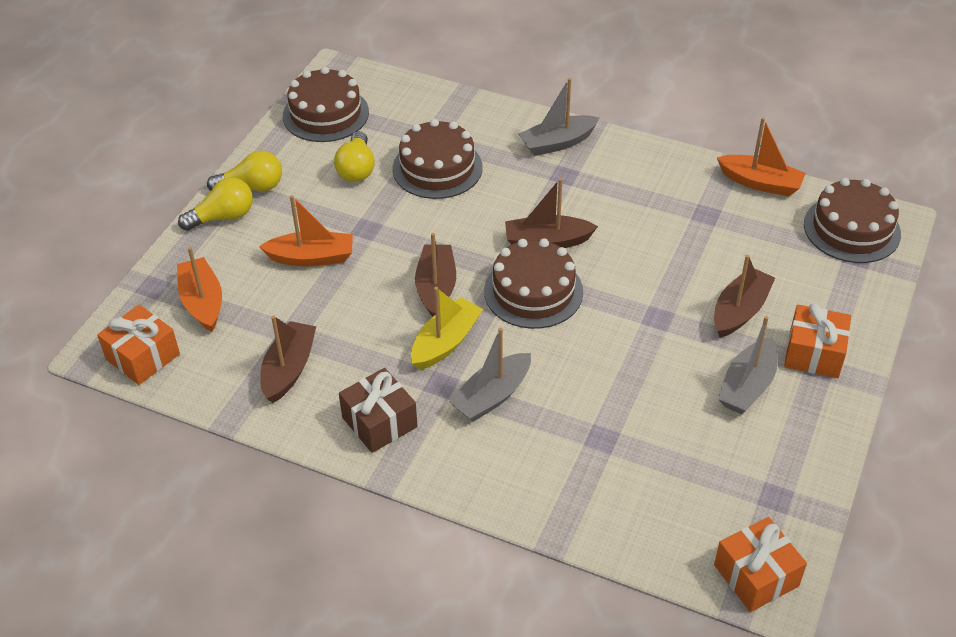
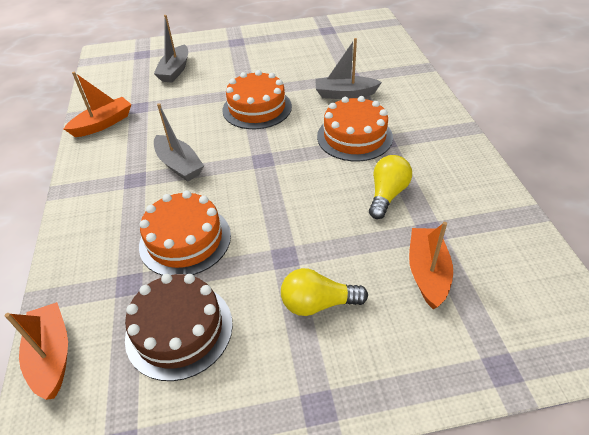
brown boat: [260,315,316,403] [415,233,456,317] [505,178,598,248] [714,255,775,338] = 4 -> none = 0
brown cake: [283,67,369,142] [393,119,483,199] [484,239,583,329] [804,178,901,263] = 4 -> [125,274,233,381] = 1
brown gift: [339,368,418,453] = 1 -> none = 0
orange cake: none = 0 -> [139,191,231,276] [223,70,292,129] [317,96,393,161] = 3
orange gift: [97,305,180,385] [714,517,807,612] [784,303,851,378] = 3 -> none = 0
yellow boat: [411,287,483,370] = 1 -> none = 0
yellow light bulb: [178,177,253,231] [207,151,282,191] [334,131,375,182] = 3 -> [281,268,368,316] [369,155,412,219] = 2

